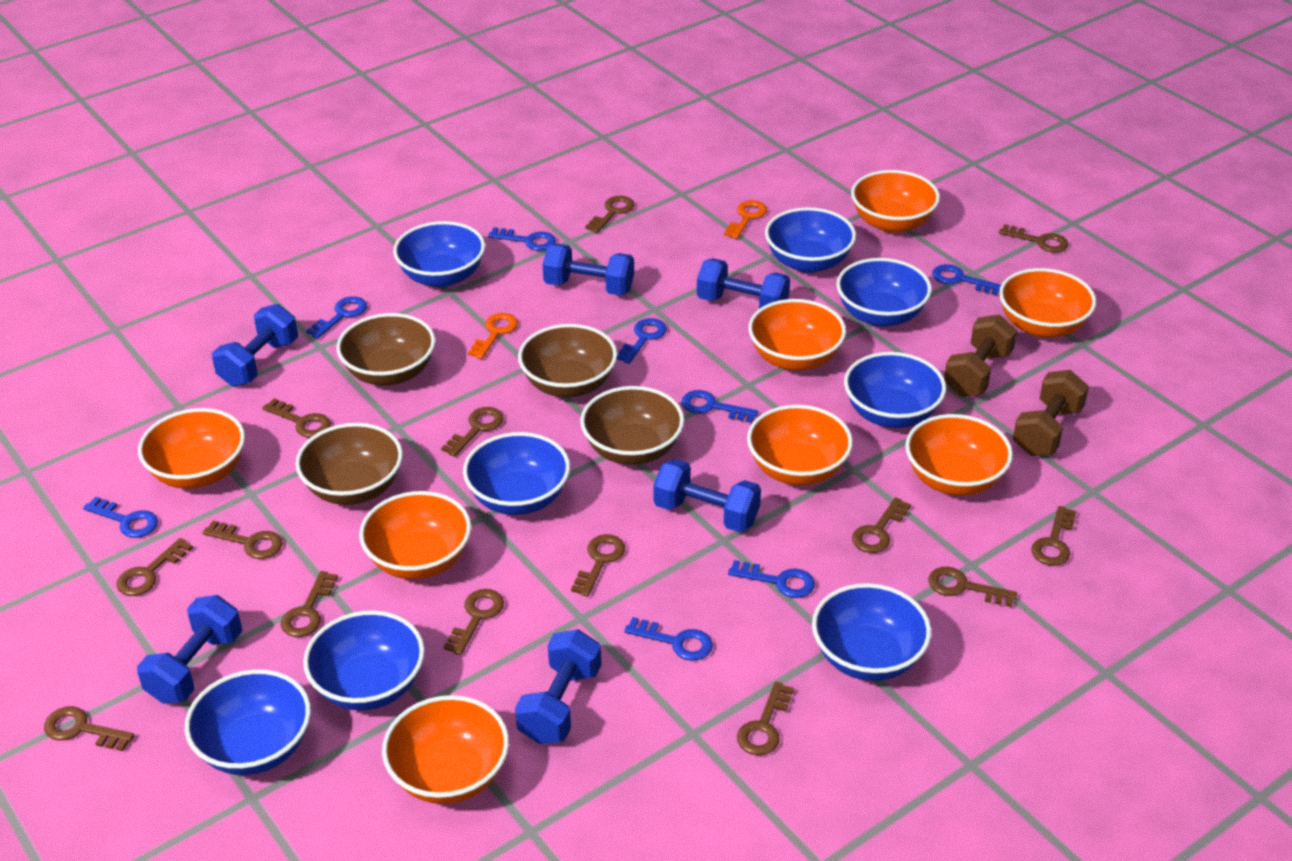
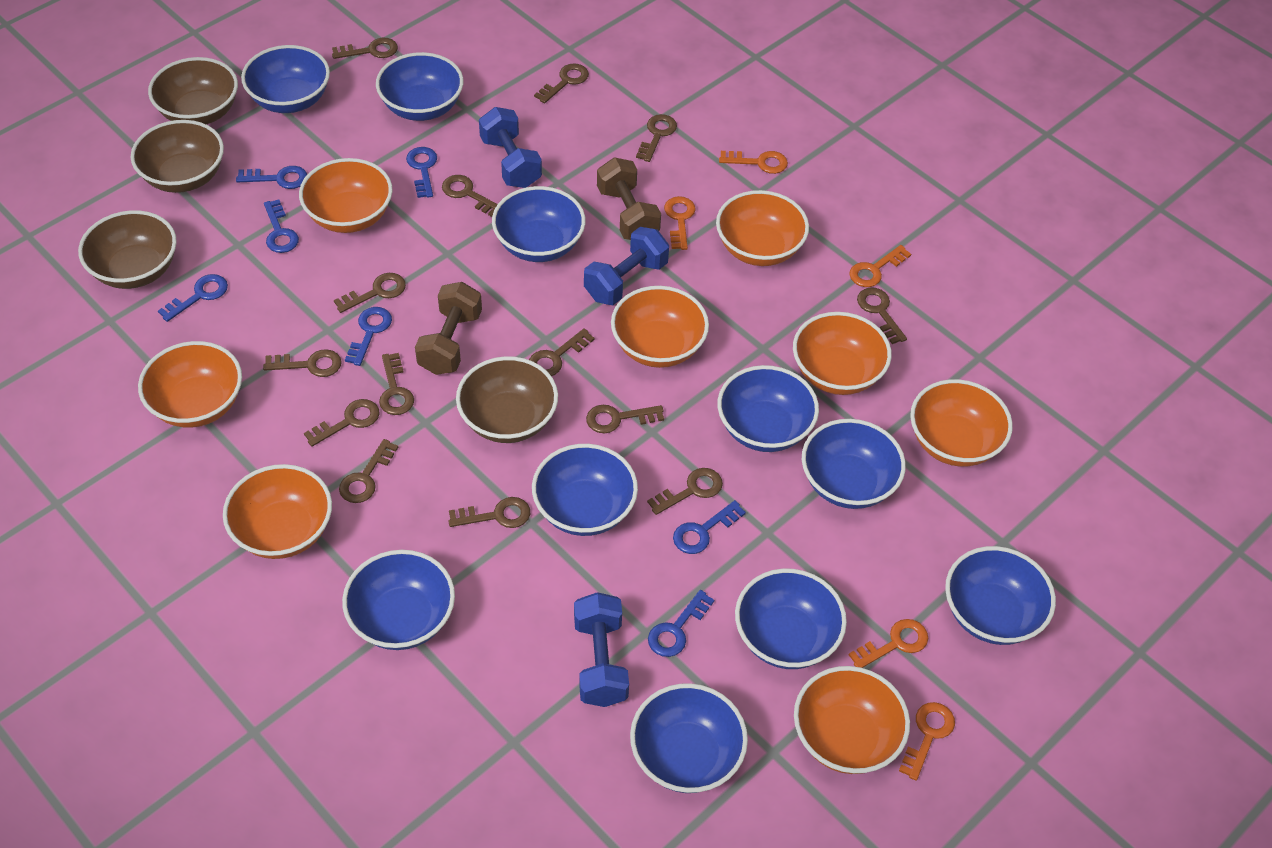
blue bowl: [185,669,311,775] [303,610,425,710] [393,221,485,287] [463,432,570,515] [765,207,856,273] [812,583,931,681] [836,258,932,327] [844,352,946,428] = 8 -> [241,45,330,113] [342,550,455,650] [376,52,463,121] [492,186,585,262] [532,444,638,536] [630,683,748,793] [718,365,819,452] [735,568,847,669] [802,419,906,509] [945,546,1056,645] = 10
blue dumbbell: [137,595,242,704] [212,304,298,387] [515,629,601,744] [543,244,634,296] [653,459,761,532] [697,258,790,309] = 6 -> [479,107,542,188] [574,592,629,707] [584,227,669,305] = 3
blue key: [83,497,158,538] [306,296,367,339] [488,227,556,251] [617,318,667,364] [624,617,713,661] [681,390,758,423] [728,560,815,598] [932,264,1001,295] = 8 -> [158,274,228,322] [236,166,307,189] [264,199,299,253] [345,307,392,366] [406,147,437,198] [648,590,714,657] [673,500,746,554] = 7
orange key: [468,313,518,359] [724,200,767,239] = 2 -> [664,196,696,250] [719,151,788,174] [849,245,911,287] [849,619,928,668] [899,702,955,781] = 5

